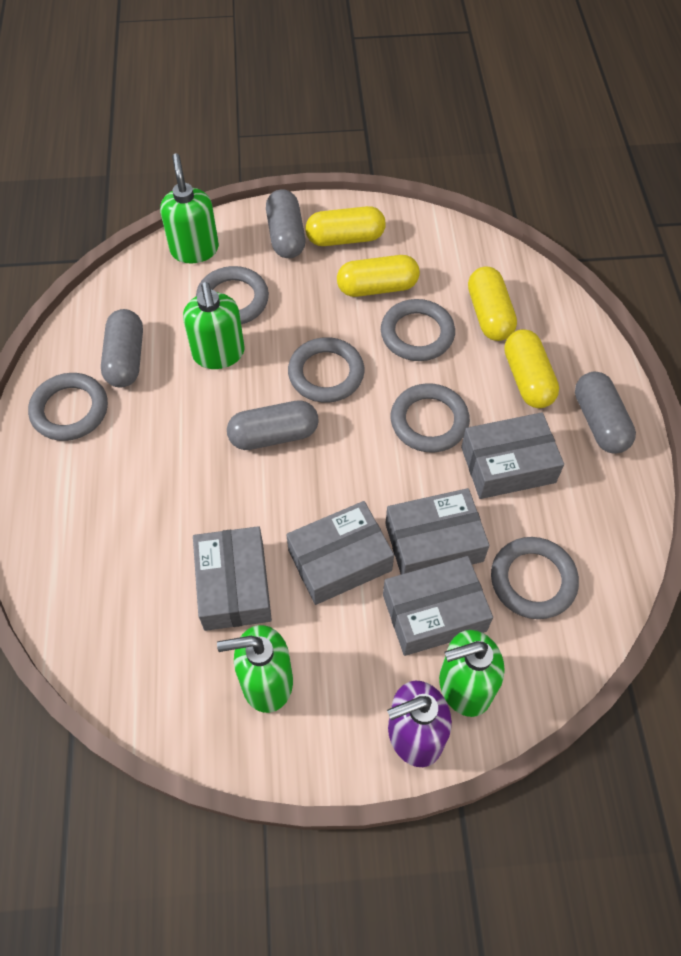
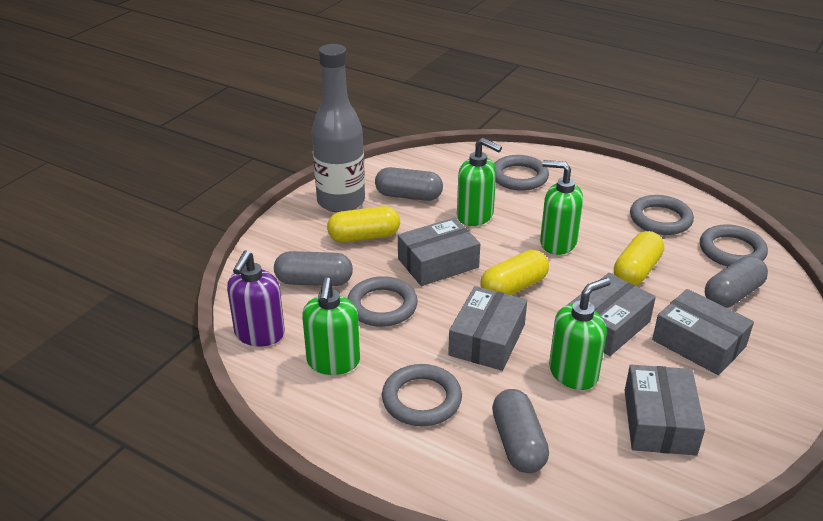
grey bottle: none = 0 -> [312,44,365,213] = 1
grey ring: [28,373,108,441] [196,266,269,324] [288,337,364,403] [381,299,455,361] [391,383,470,453] [491,537,579,619] = 6 -> [347,276,418,327] [382,364,462,426] [494,155,549,191] [630,195,694,235] [700,224,768,266] = 5
yellow capsule: [306,206,386,246] [337,255,420,297] [468,267,517,341] [504,329,559,408] = 4 -> [327,206,400,243] [480,250,549,295] [614,231,664,286] = 3

